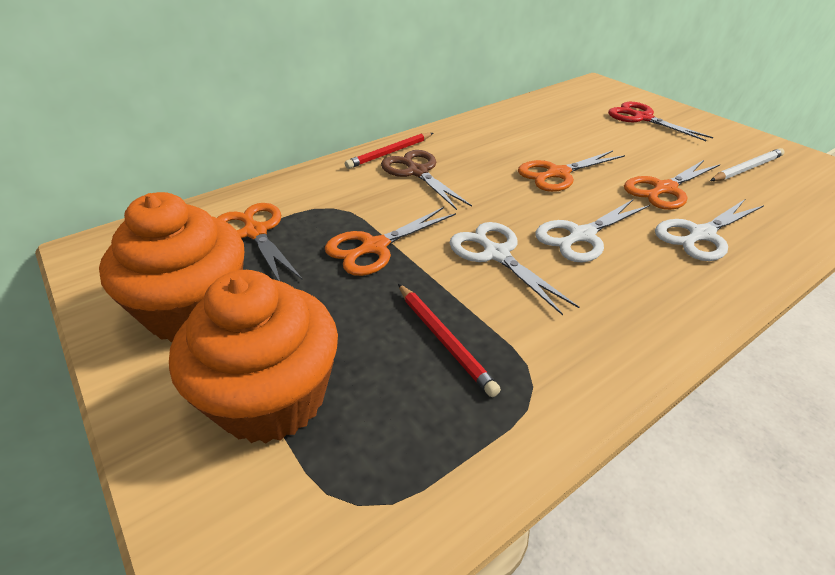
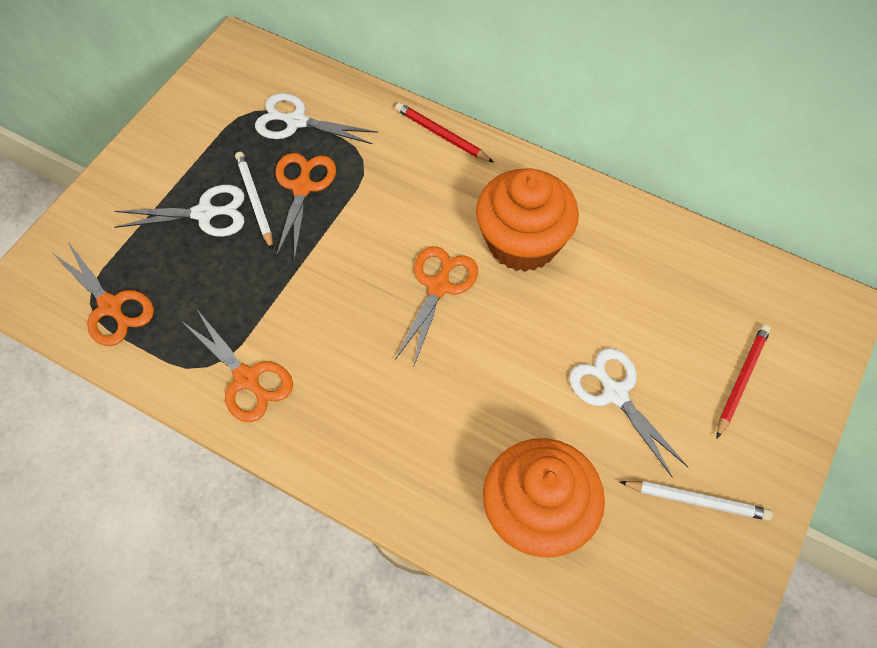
brown scissors: [381,150,472,210] = 1 -> none = 0
red scissors: [608,102,713,141] = 1 -> none = 0
white pencil: [710,148,785,181] = 1 -> [235,152,273,250] [620,481,773,521] = 2

